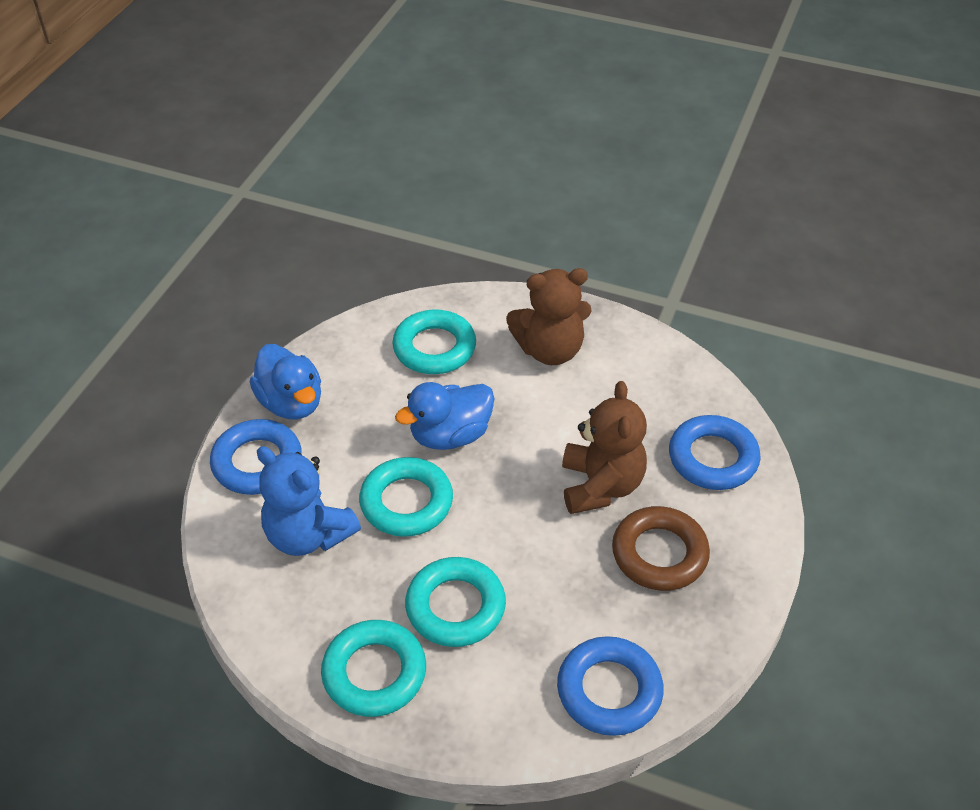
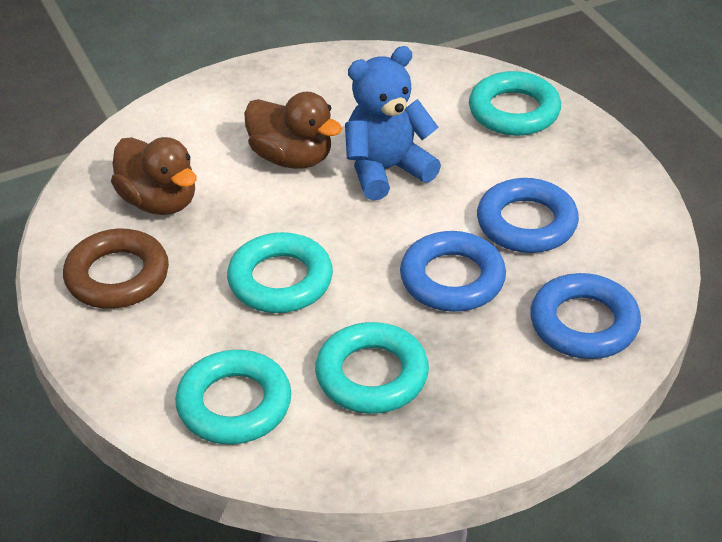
blue duck: [250,344,321,420] [395,382,495,450] = 2 -> none = 0
brown duck: none = 0 -> [111,137,197,215] [244,92,342,169] = 2
brown teddy bear: [506,268,592,365] [562,381,647,514] = 2 -> none = 0

